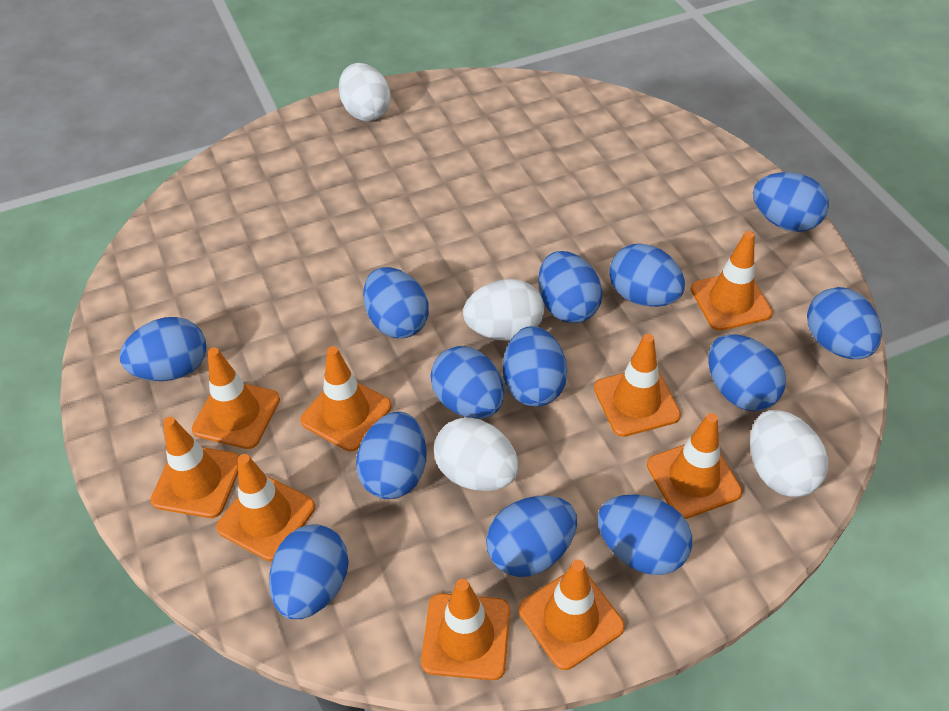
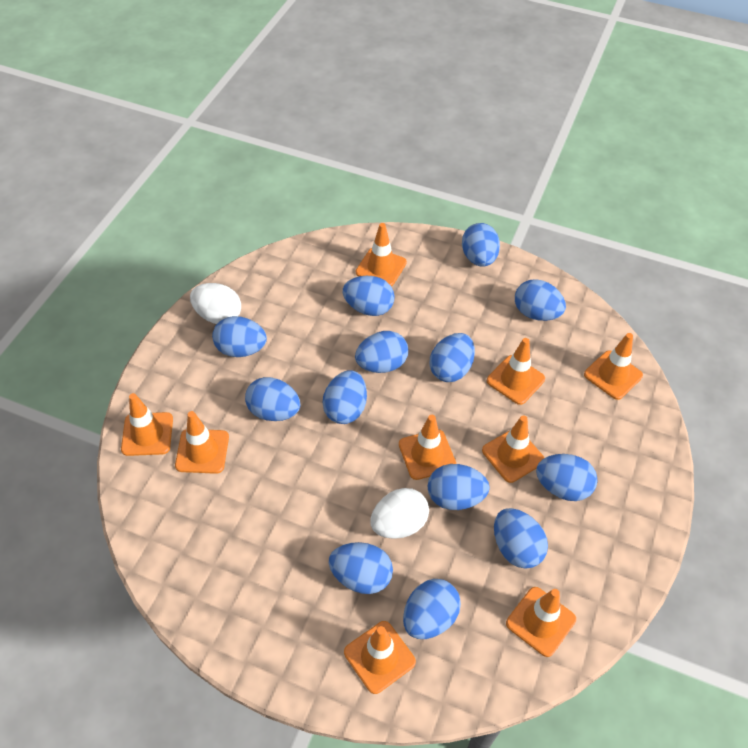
white egg: [339,63,391,121] [434,417,519,491] [463,279,544,341] [750,410,828,497] = 4 -> [190,283,241,324] [371,488,429,539] = 2

